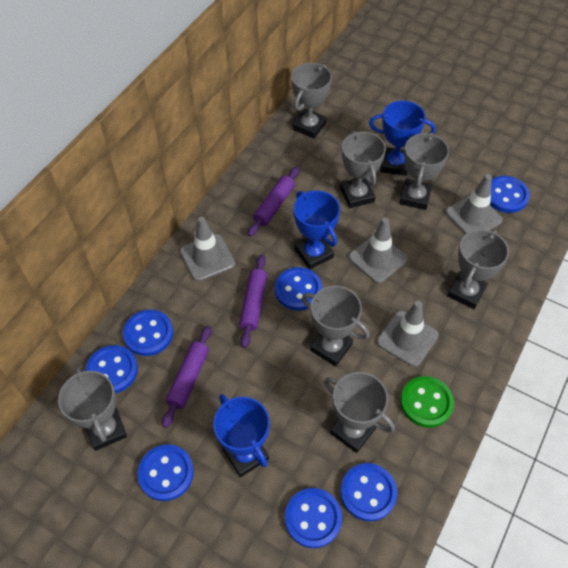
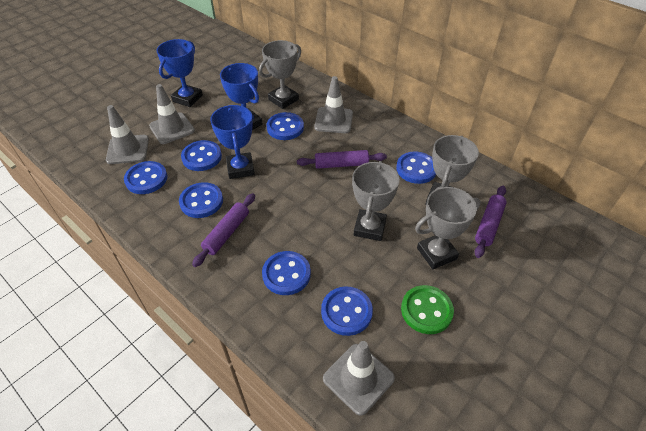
grey trophy: [58,366,127,451] [291,63,332,139] [302,286,370,366] [324,372,395,453] [340,131,386,208] [399,132,449,210] [447,229,509,309] = 7 -> [259,40,301,109] [352,161,399,241] [415,187,481,269] [425,135,479,205] = 4

